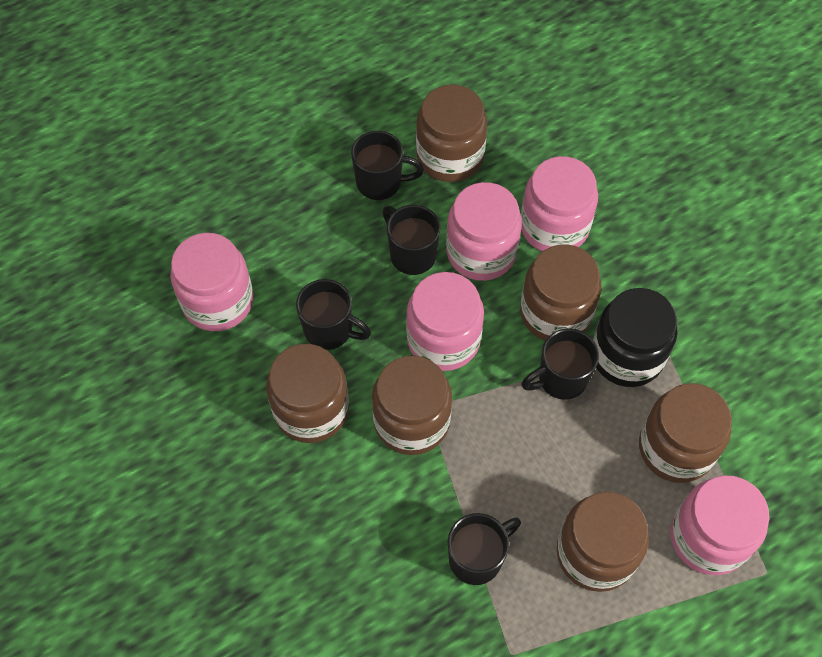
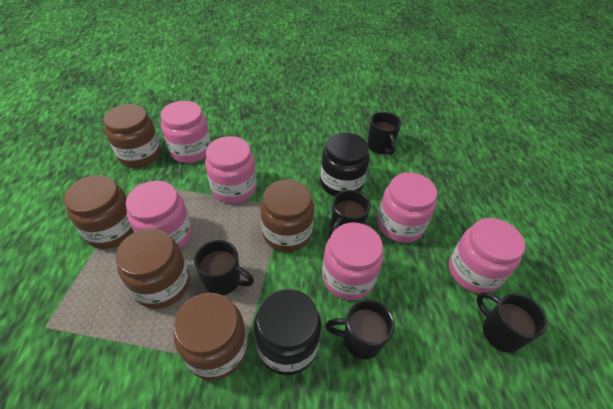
black jar: [593,288,678,387] = 1 -> [254,289,321,375] [320,133,369,196] = 2
brown jar: [266,344,349,443] [372,356,452,455] [416,85,487,182] [520,244,601,341] [557,492,649,592] [639,383,732,483] = 6 -> [64,175,134,249] [103,104,161,168] [116,228,190,309] [173,293,248,380] [260,180,314,252] = 5
pink jar: [170,233,254,331] [406,272,484,371] [446,182,522,281] [521,156,598,252] [670,475,770,575] = 5 -> [126,181,192,248] [161,101,211,163] [205,136,257,203] [322,223,383,300] [377,172,437,243] [449,218,525,293] = 6

